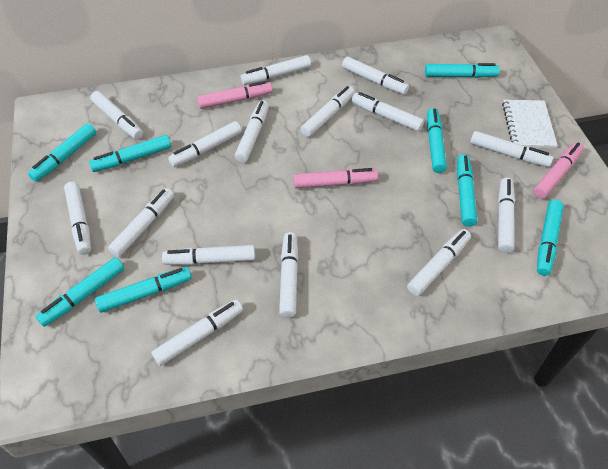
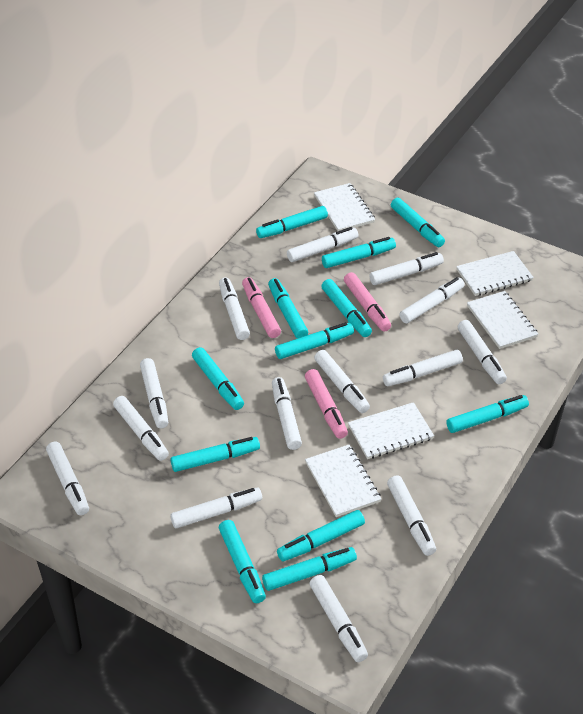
turquoise marker: [28,123,96,182] [36,257,124,327] [89,135,171,172] [95,267,192,313] [425,63,500,78] [427,108,447,173] [457,154,477,227] [537,200,564,276] = 8 -> [171,437,260,472] [192,347,244,410] [219,520,266,603] [256,206,328,238] [262,547,357,591] [268,278,308,339] [275,322,354,359] [277,510,365,561] [321,279,372,337] [322,237,396,268] [391,197,445,247] [446,395,529,433] = 12
white marker: [64,182,91,255] [90,91,143,139] [108,188,174,257] [151,299,243,366] [162,245,255,265] [168,121,242,167] [235,100,269,163] [241,55,311,85] [279,232,298,318] [300,86,355,137] [342,57,409,95] [351,92,424,132] [407,229,471,296] [470,131,553,167] [498,178,515,253] = 15 -> [46,442,89,515] [113,396,169,461] [140,358,168,428] [170,487,262,528] [219,278,250,340] [272,377,302,450] [287,227,359,262] [309,575,368,662] [314,350,370,413] [369,252,444,285] [383,350,463,386] [387,475,436,556] [399,277,465,323] [458,320,507,384] = 14
white notebook: [502,100,558,148] = 1 -> [305,445,381,517] [314,183,375,231] [348,402,434,459] [456,251,534,296] [467,291,538,349] = 5

